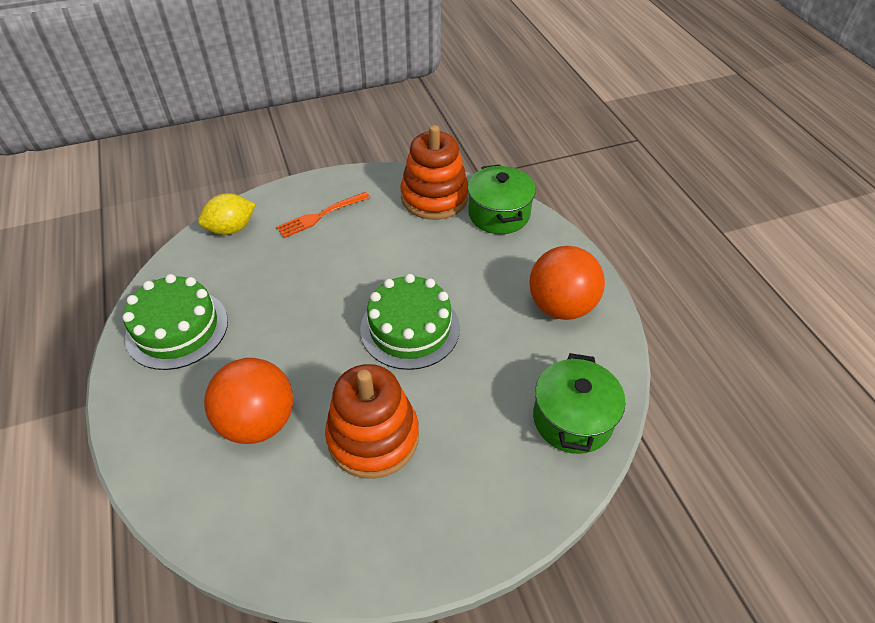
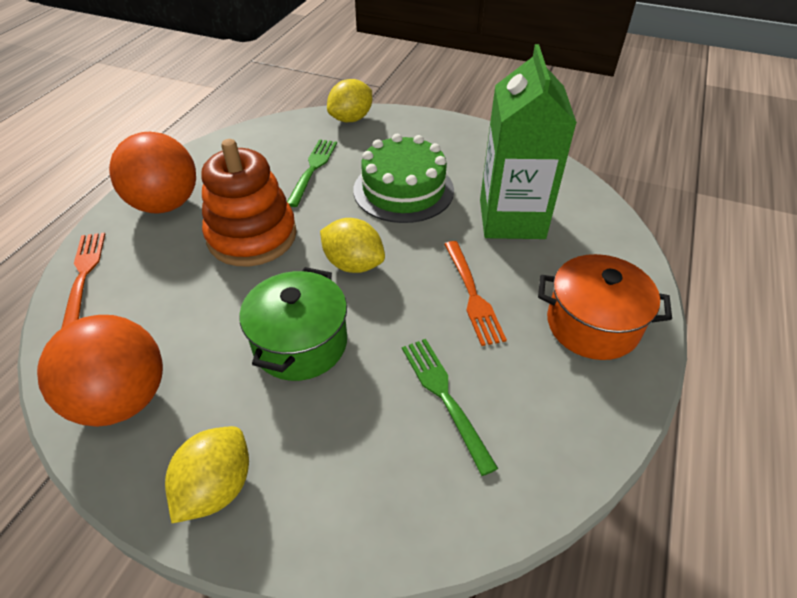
green cake: [123,274,228,370] [360,274,460,370] = 2 -> [353,134,454,223] = 1
green carton: none = 0 -> [480,44,577,239] = 1
green fork: none = 0 -> [287,139,337,207] [402,339,498,476] = 2
green pot: [467,164,536,234] [533,353,625,454] = 2 -> [239,267,347,381] = 1
orange fork: [276,192,370,238] = 1 -> [61,232,105,329] [444,241,507,346] = 2
orange pot: none = 0 -> [538,254,672,360] = 1
orange stacking toy: [325,364,419,479] [400,125,468,220] = 2 -> [201,139,297,266] = 1
yellow lemon: [198,193,256,235] = 1 -> [165,426,249,523] [320,218,385,273] [327,79,372,122] = 3

